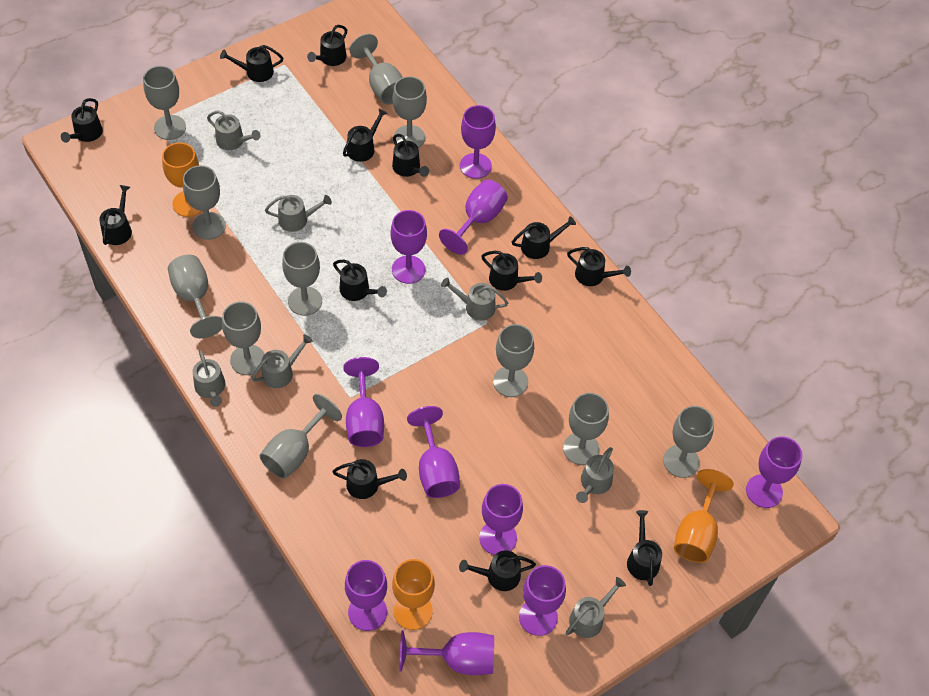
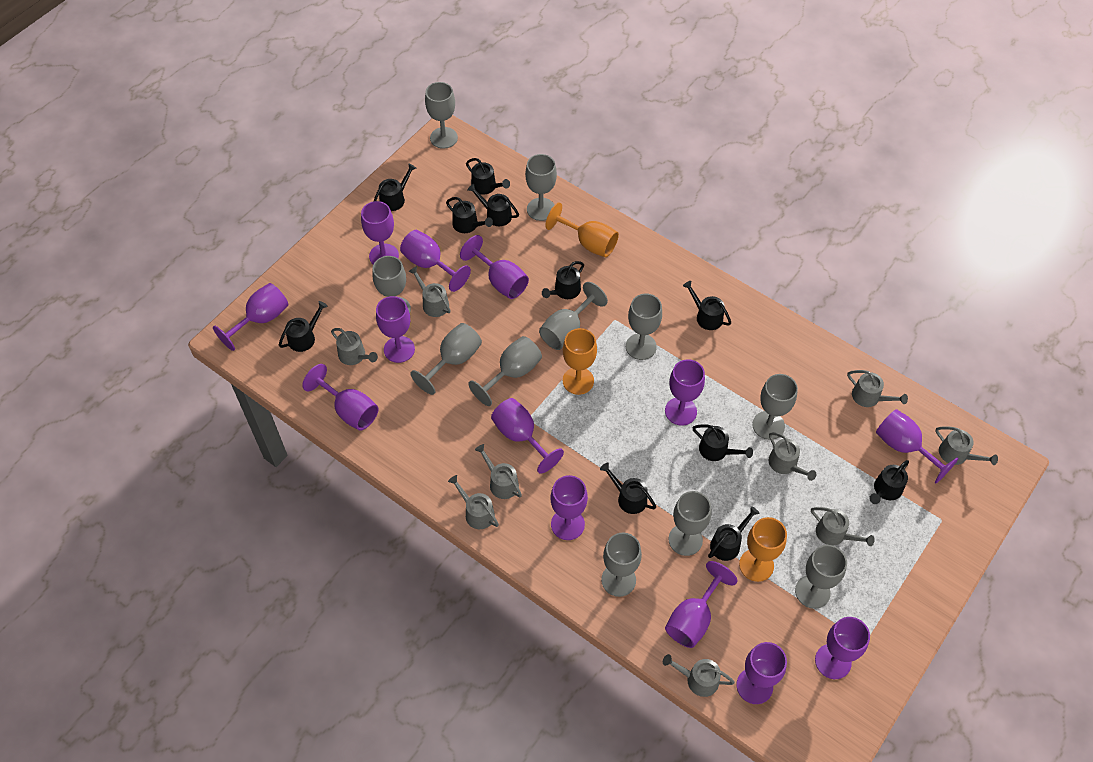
black watering can: [61,98,103,143] [99,185,132,245] [220,45,283,82] [307,25,347,66] [332,459,407,499] [333,260,387,301] [343,108,388,162] [392,134,429,177] [459,551,536,591] [481,251,542,291] [512,216,576,259] [567,247,631,286] [627,510,662,586] = 13 -> [279,301,328,352] [374,163,416,211] [446,197,493,233] [466,158,510,195] [467,184,519,226] [542,261,584,299] [600,463,656,514] [683,281,731,330] [692,424,753,461] [708,506,760,561] [869,460,909,504] = 11
grey watering can: [193,350,225,407] [207,111,260,150] [251,334,313,388] [265,195,332,232] [441,277,508,321] [566,577,626,638] [576,447,614,503] = 7 -> [331,328,378,365] [409,266,451,317] [448,475,499,529] [475,444,522,499] [663,654,735,697] [769,432,816,481] [811,507,875,546] [847,370,908,407] [935,426,998,465] = 9
purple goblet: [343,357,384,447] [345,560,387,631] [391,210,427,284] [400,630,494,675] [407,406,460,498] [439,179,508,255] [460,105,496,179] [479,484,523,555] [519,565,566,636] [746,437,802,508] = 10 -> [213,283,288,351] [302,364,378,431] [361,201,399,264] [376,296,415,363] [400,230,471,292] [460,235,529,299] [491,398,564,474] [551,475,588,540] [665,359,705,426] [665,561,737,648] [737,642,787,704] [815,617,870,679] [876,409,959,483] = 13

